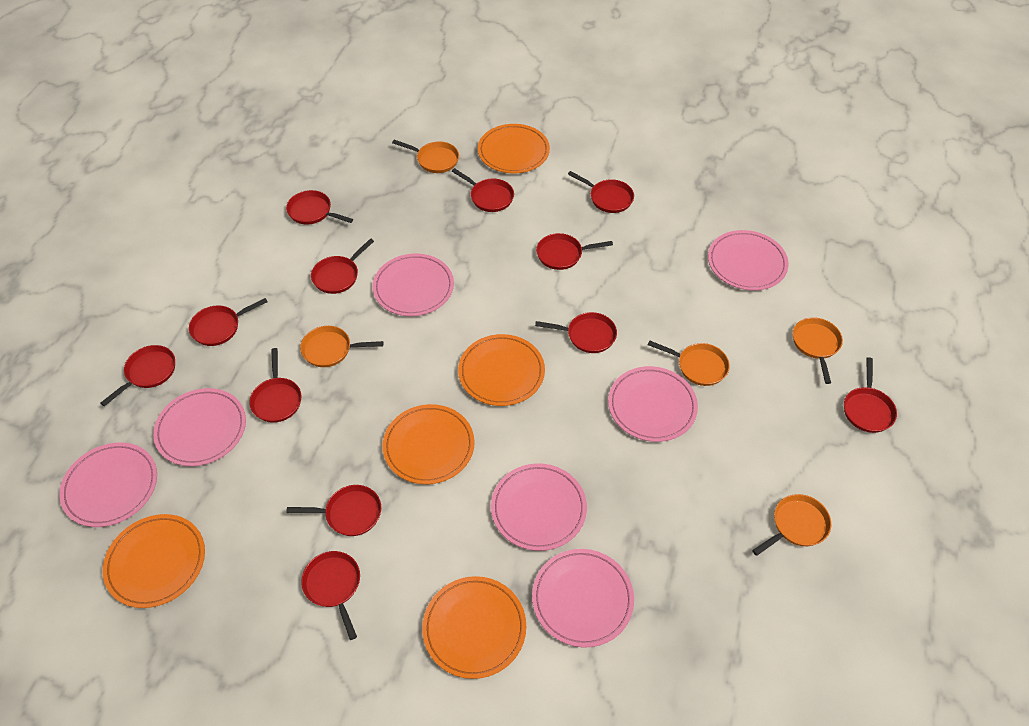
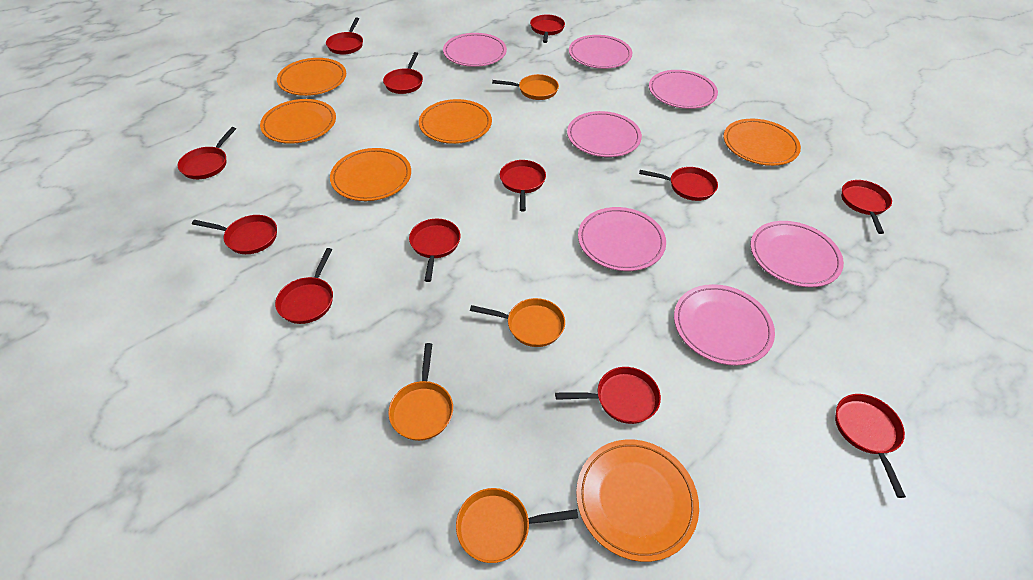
orange pan: [300,326,383,367] [392,140,459,173] [648,340,730,386] [752,494,831,556] [793,317,843,384] = 5 -> [388,343,453,441] [456,488,578,563] [470,298,565,347] [492,74,559,100] = 4
orange plate: [103,514,205,608] [383,404,475,484] [422,576,526,679] [458,334,545,406] [478,124,550,174] = 5 -> [260,99,336,144] [277,58,346,96] [330,148,411,201] [419,99,492,144] [576,439,699,562] [724,119,801,166] = 6

